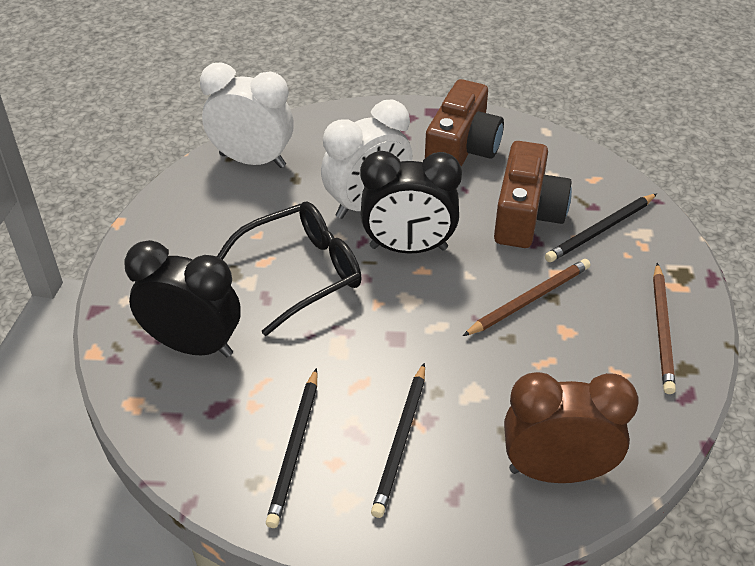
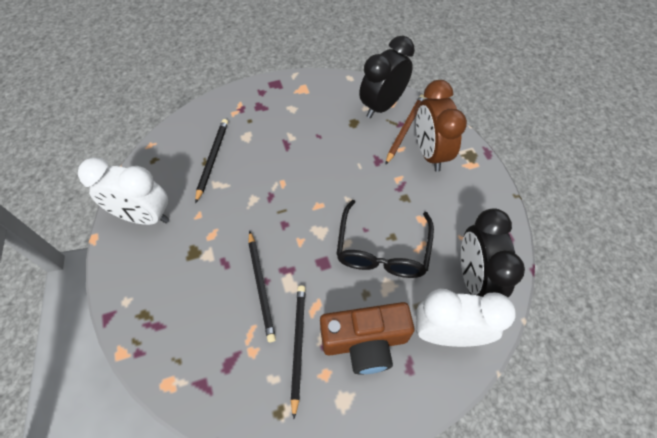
brown camera: [425,79,504,167] [494,141,572,248] = 2 -> [320,302,414,375] = 1
brown pencil: [463,259,591,336] [653,263,676,394] = 2 -> [385,94,425,165] = 1

